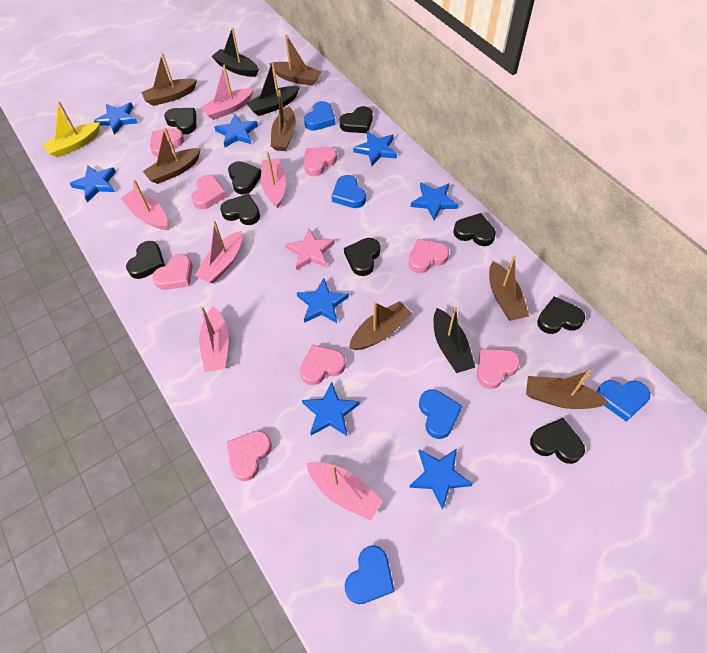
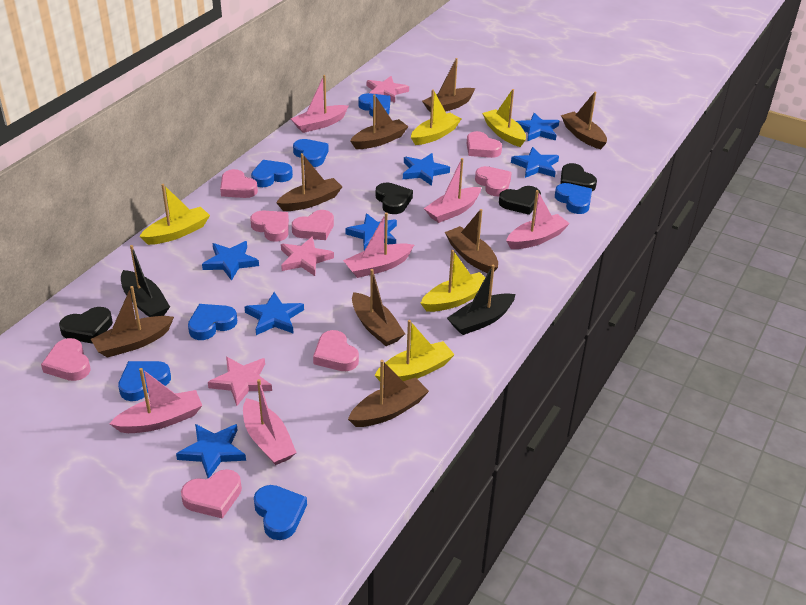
black boat: [211,28,259,77] [246,62,300,116] [434,307,475,373] = 3 -> [121,245,170,317] [447,265,515,335] = 2
black heart: [126,241,165,279] [164,108,196,134] [220,193,260,225] [228,161,261,194] [340,106,373,133] [344,238,380,276] [453,213,496,246] [530,418,585,464] [537,296,585,334] = 9 -> [59,307,113,344] [376,182,413,214] [499,186,541,215] [560,163,597,191] = 4
blue heart: [304,101,336,131] [332,175,366,208] [345,545,395,604] [419,389,462,439] [596,380,650,422] = 5 -> [118,361,171,401] [188,304,237,340] [251,160,293,187] [254,485,307,540] [293,139,329,167] [358,93,390,118] [555,183,592,214] = 7
blue star: [69,165,116,202] [94,102,138,135] [214,114,258,147] [297,278,349,323] [302,382,360,436] [353,131,397,166] [409,449,472,510] [410,182,459,220] = 8 -> [176,424,246,478] [202,241,259,281] [245,292,304,335] [345,213,397,251] [403,153,450,186] [511,147,559,178] [516,113,559,141] = 7
brown boat: [141,53,197,106] [143,127,201,184] [269,35,321,86] [271,90,296,151] [349,301,413,350] [489,256,529,321] [526,370,609,409] = 7 -> [91,286,174,358] [276,153,342,211] [348,360,429,427] [350,94,409,149] [352,269,405,346] [422,58,475,112] [445,209,498,273] [561,91,607,149] = 8
pink star: [285,229,335,270] = 1 -> [208,357,272,406] [281,236,334,276] [367,76,409,103] = 3
yellow boat: [42,101,100,157] = 1 -> [139,184,210,245] [374,320,455,384] [411,89,461,145] [421,250,485,312] [482,89,526,147] = 5

